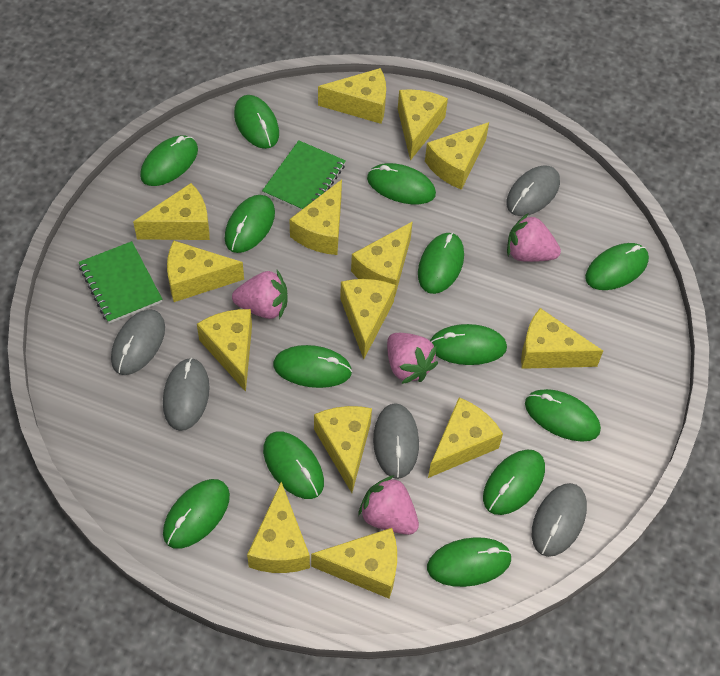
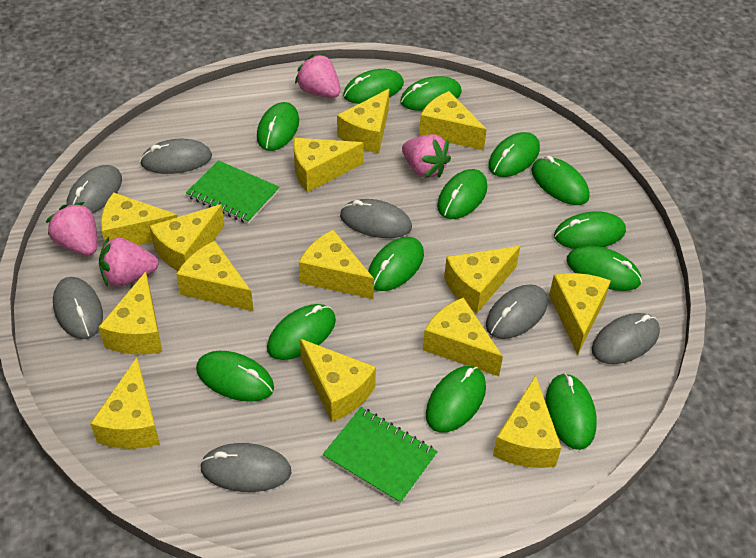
grey mouse: [111,310,165,375] [163,358,210,431] [373,403,419,479] [506,165,560,216] [532,483,587,557] = 5 -> [53,277,103,339] [66,165,122,214] [140,139,212,174] [200,443,291,492] [340,199,412,238] [486,284,548,339] [592,313,660,364] = 7

